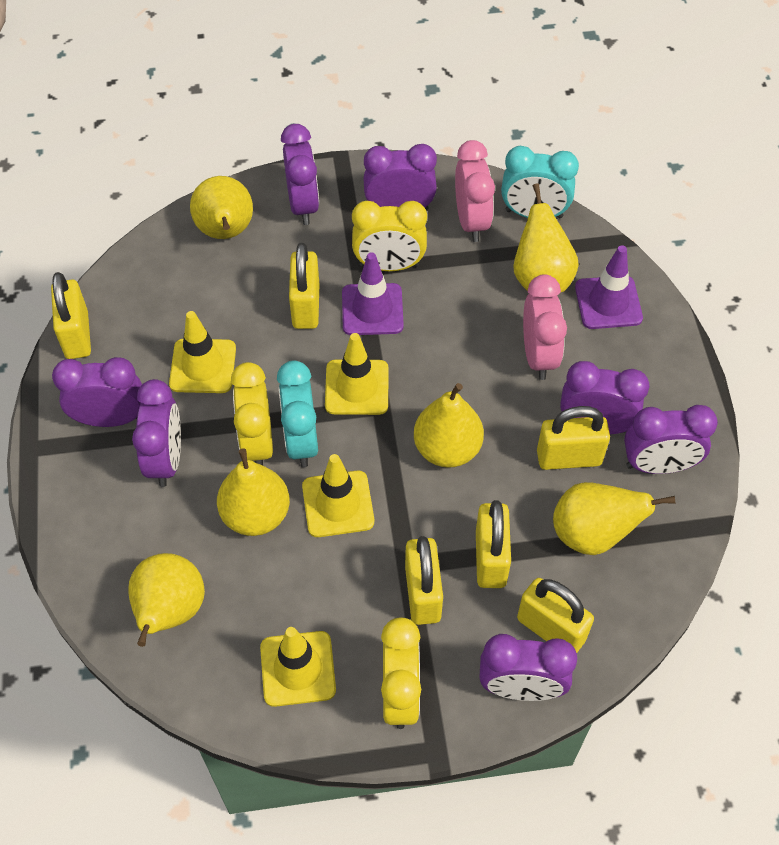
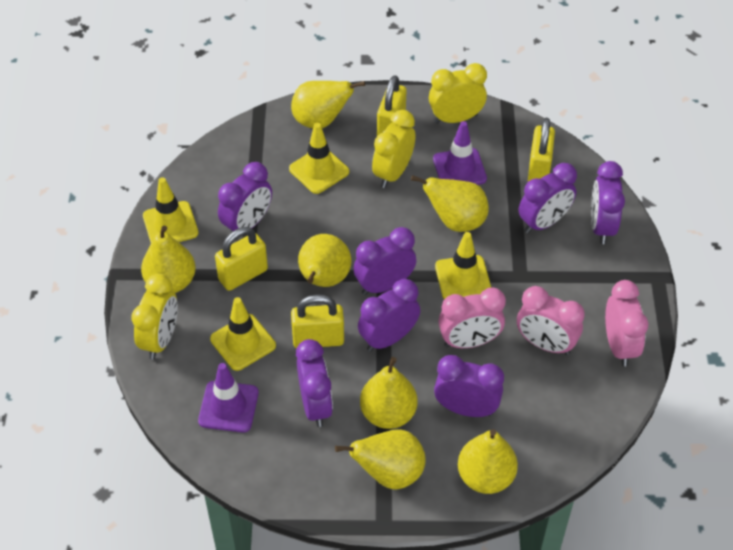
pink clock: [455,140,495,242] [523,274,567,380] = 2 -> [438,288,506,348] [517,286,585,355] [605,280,648,367] = 3
turquoise clock: [277,360,318,467] [501,146,579,218] = 2 -> none = 0
yellow padlock: [51,272,91,359] [289,243,319,329] [405,536,443,625] [476,500,511,588] [517,578,594,653] [537,406,610,470] = 6 -> [215,227,268,291] [291,294,344,348] [377,75,406,136] [528,118,555,182] = 4
yellow pear: [128,553,205,647] [190,176,253,239] [217,448,290,536] [414,383,484,468] [514,183,579,292] [553,482,676,555] = 6 -> [141,226,196,293] [291,81,365,128] [298,234,352,287] [335,429,426,490] [360,357,418,429] [411,175,489,232] [458,429,518,494] = 7

